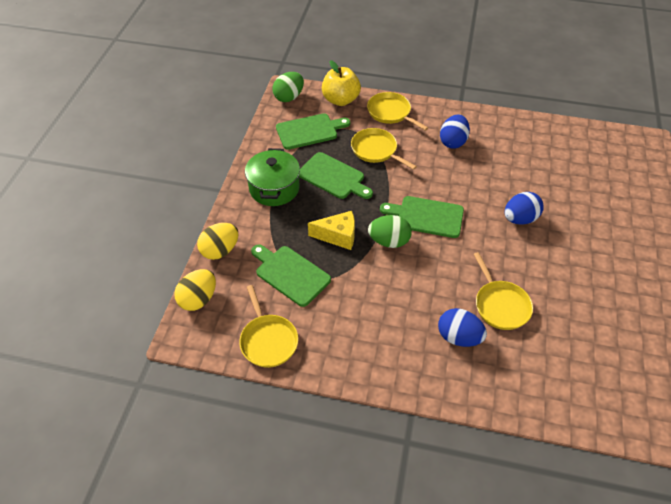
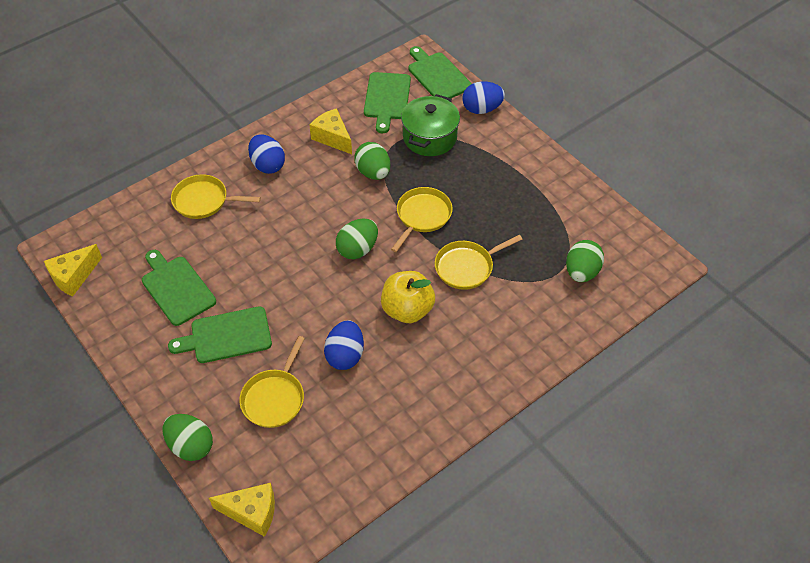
green egg: [272,72,304,102] [368,215,412,248] = 2 -> [163,414,213,461] [336,219,378,259] [354,142,390,180] [566,240,604,282] = 4
yellow cheese: [308,211,355,250] = 1 -> [44,244,102,297] [209,483,275,537] [310,108,352,154] = 3
yellow egg: [174,269,216,311] [197,223,238,260] = 2 -> none = 0

